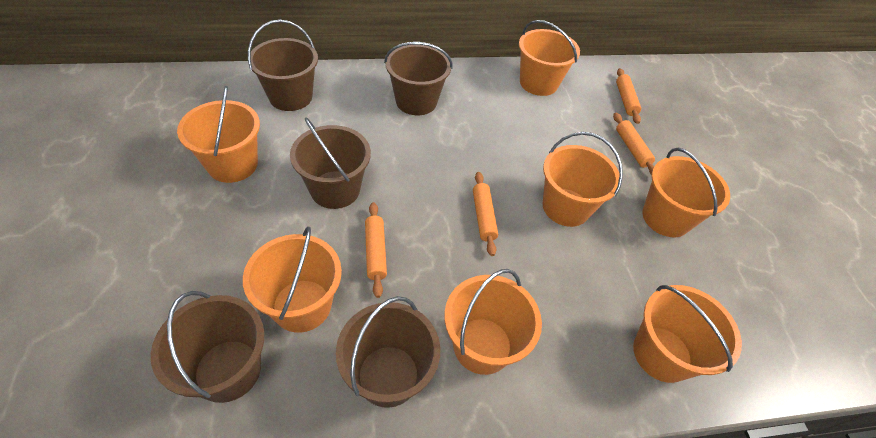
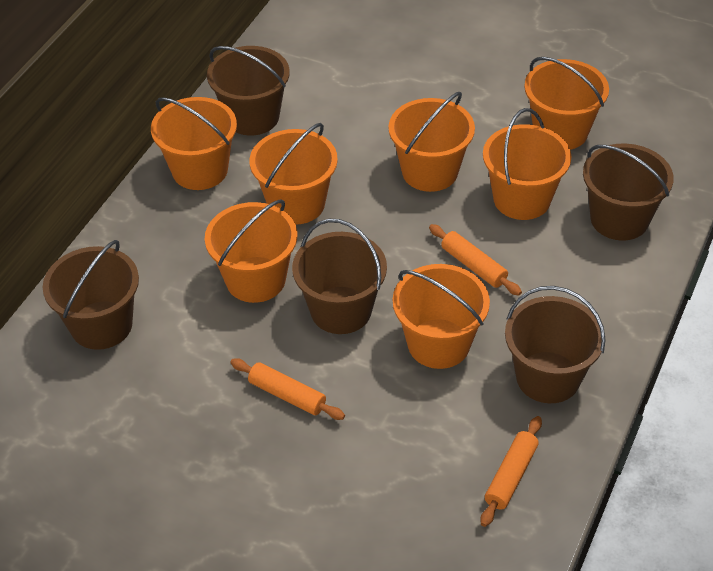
orange rolling pin: [365,202,387,298] [473,172,498,256] [613,113,655,175] [616,68,641,124] = 4 -> [230,358,345,420] [429,224,522,296] [480,416,542,527] = 3

